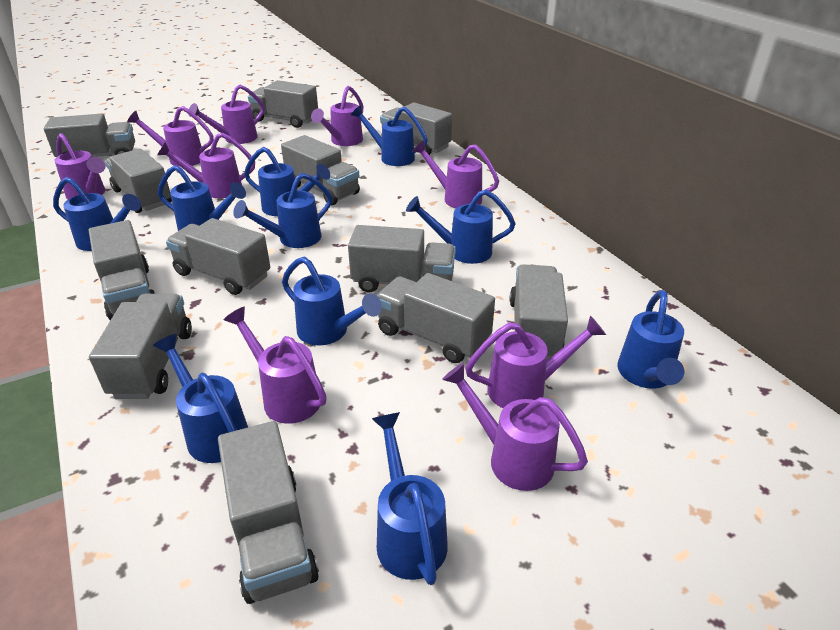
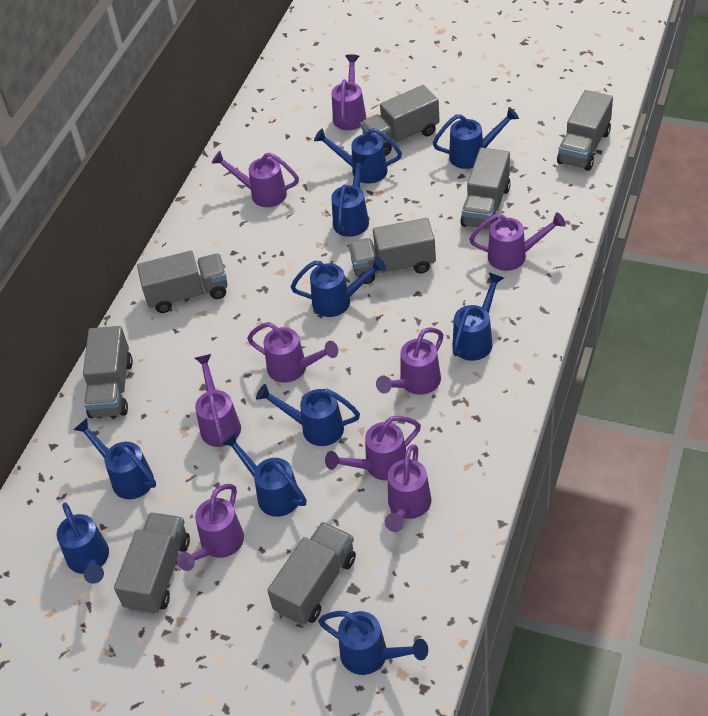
grey truck: [44,114,135,157] [89,220,155,320] [89,294,192,399] [105,149,172,213] [166,218,270,295] [218,421,319,604] [248,80,318,128] [281,135,360,205] [348,225,456,293] [377,273,495,363] [380,102,452,155] [509,264,568,360] = 12 -> [83,326,133,418] [114,512,190,615] [137,251,227,313] [267,522,356,625] [348,218,436,284] [360,85,440,156] [460,148,511,229] [557,90,613,171] = 8

